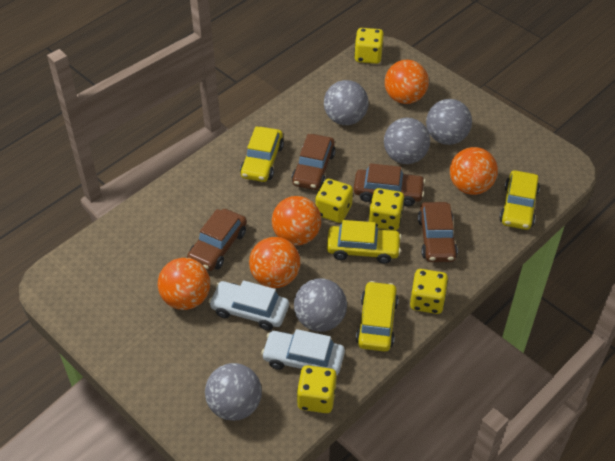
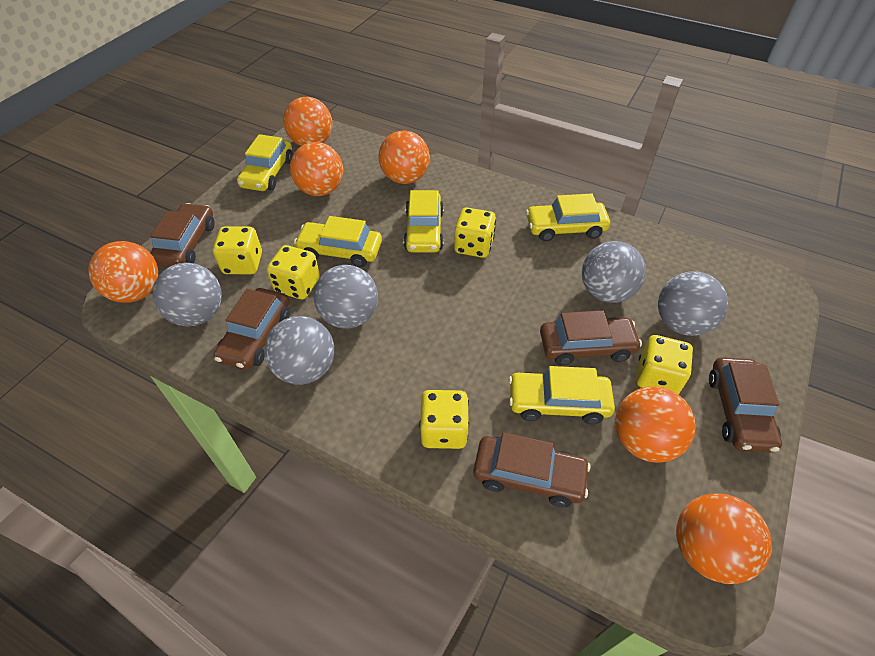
brown car: [187,209,247,271] [292,134,336,190] [354,163,426,206] [418,202,458,262] = 4 -> [150,203,215,267] [214,288,290,370] [473,432,591,507] [540,310,642,366] [709,357,782,453] = 5
orange ball: [158,258,210,310] [249,237,301,288] [272,196,321,246] [385,60,429,104] [450,147,498,195] = 5 -> [88,241,158,303] [283,97,332,146] [290,142,343,196] [378,130,430,184] [615,386,696,463] [676,493,772,584] = 6
white car: [209,280,289,330] [261,329,345,375] = 2 -> none = 0
yellow car: [240,126,284,182] [327,220,402,264] [356,281,399,352] [499,170,540,230] = 4 -> [237,134,293,191] [294,216,382,267] [403,190,444,253] [509,366,615,424] [526,194,610,241] = 5

